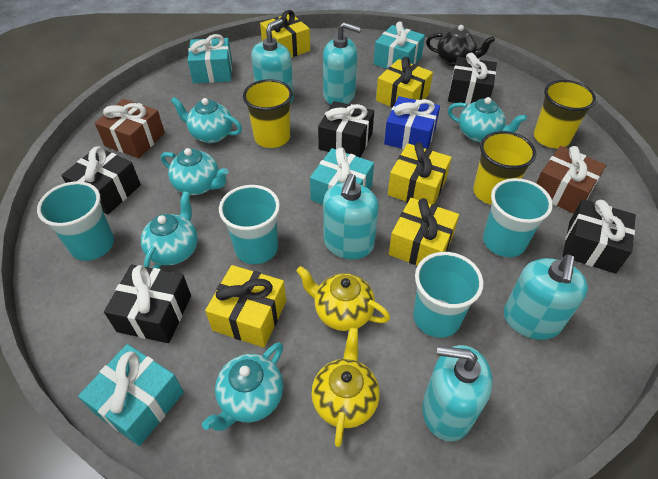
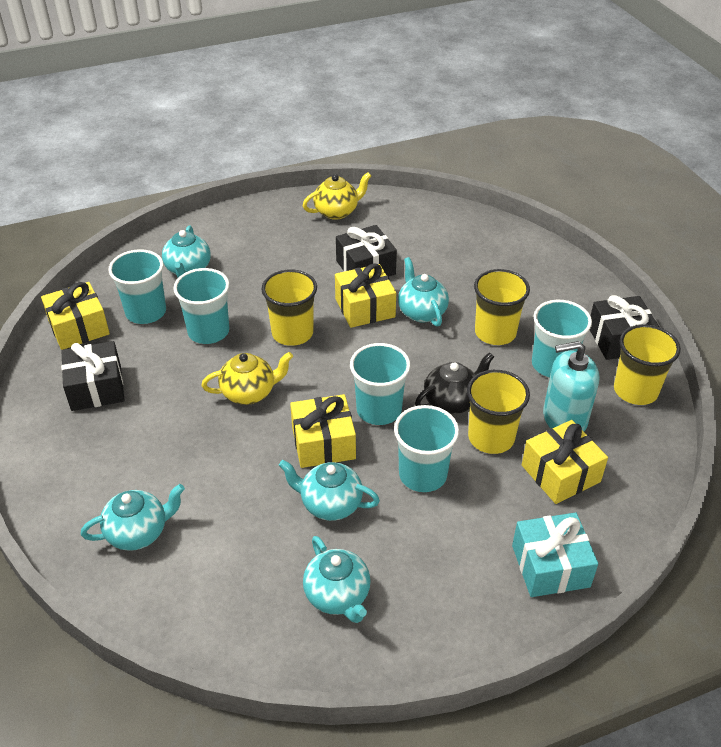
black gift: [61,146,141,215] [104,264,191,343] [318,101,374,158] [448,53,497,105] [563,199,636,274] = 5 -> [61,341,125,411] [336,225,397,277] [590,295,659,360] = 3
blue gift: [384,96,440,149] = 1 -> none = 0
brown gift: [95,99,165,158] [536,146,606,214] = 2 -> none = 0
turquoise cup: [37,181,114,261] [219,185,280,264] [413,252,484,338] [483,178,553,257] = 4 -> [108,249,166,324] [173,268,229,344] [350,343,410,425] [394,405,459,492] [532,300,592,377] = 5
turquoise gift: [78,344,184,446] [188,34,232,83] [310,148,374,205] [374,21,425,69] = 4 -> [512,512,598,597] = 1
turquoise soap dispenser: [251,18,294,104] [323,22,361,105] [323,174,379,259] [422,345,493,442] [504,255,588,340] = 5 -> [543,341,599,431] = 1
yellow cup: [243,79,292,148] [473,131,536,205] [534,80,596,148] = 3 -> [261,269,317,346] [467,370,530,454] [474,269,530,345] [614,324,681,405] = 4
yellow gift: [205,265,286,348] [260,10,310,58] [376,57,433,108] [388,142,452,204] [389,198,459,266] = 5 -> [41,282,110,350] [290,394,356,468] [335,263,396,328] [522,420,608,504] = 4

